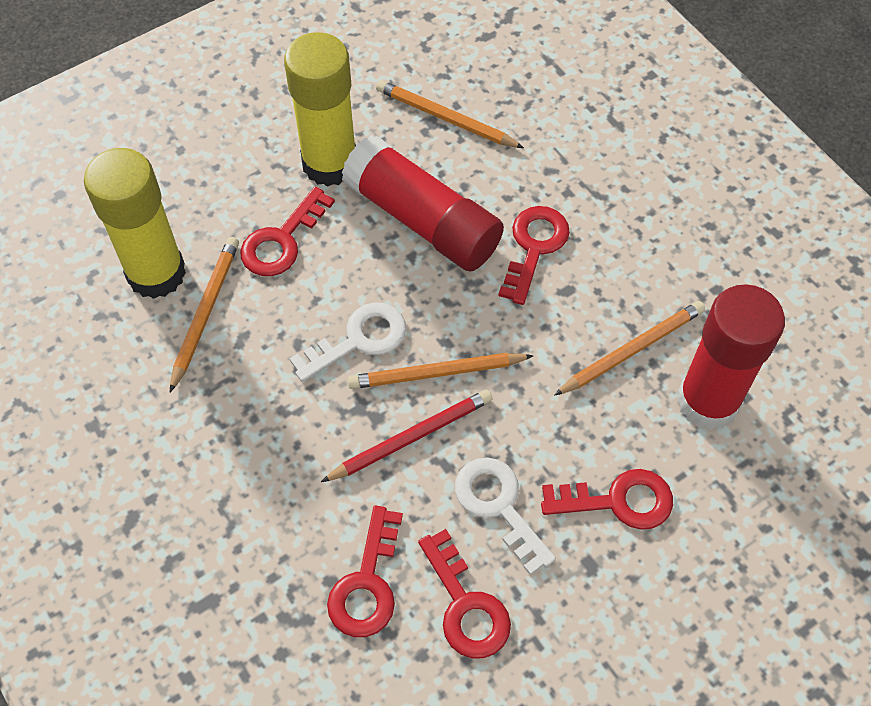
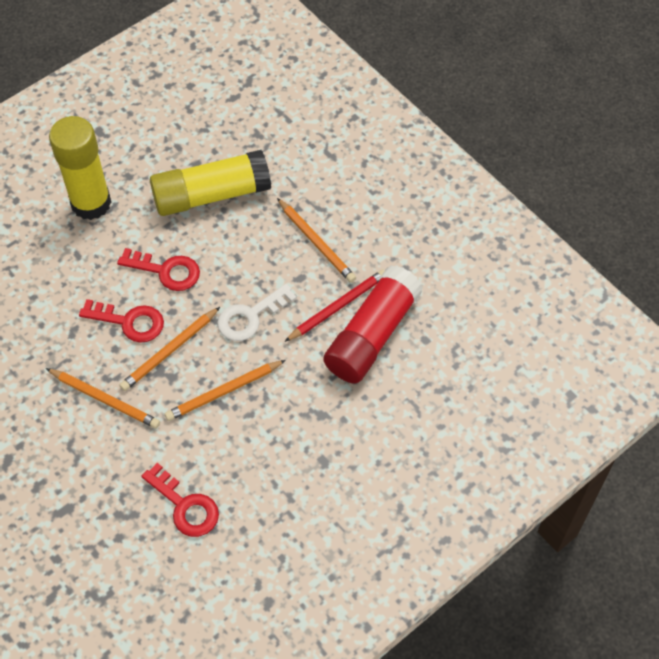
red glue stick: [342,135,504,271] [677,284,785,430] = 2 -> [323,265,423,383] = 1
red key: [240,187,335,276] [327,506,403,637] [418,529,511,658] [498,206,570,305] [541,469,673,530] = 5 -> [79,299,164,343] [117,248,200,291] [141,463,219,537] = 3
white key: [289,302,406,382] [455,457,556,575] = 2 -> [217,284,297,341] = 1

